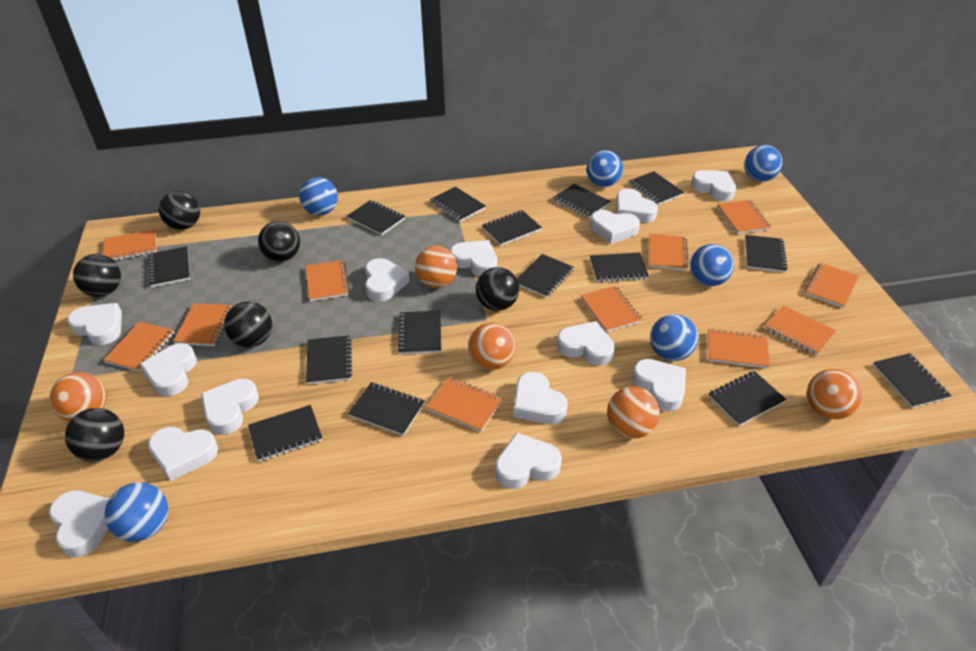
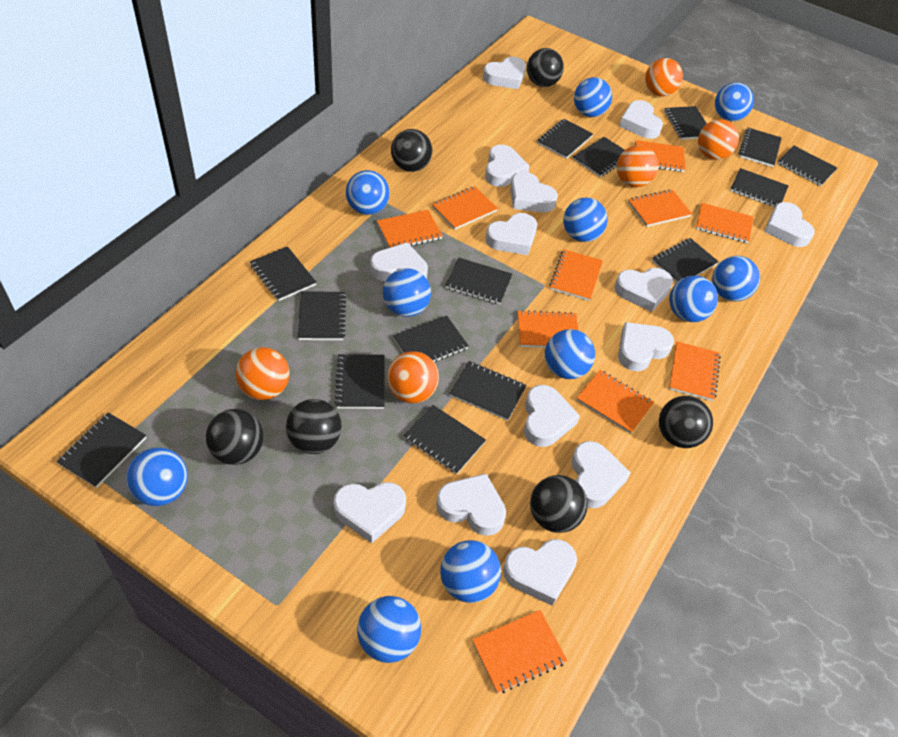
blue ball: [105,482,168,542] [299,177,338,216] [587,150,623,187] [650,314,698,361] [690,244,734,286] [744,145,783,182] = 6 -> [126,448,188,506] [346,170,390,215] [357,596,421,663] [383,268,431,317] [440,540,501,603] [545,329,595,379] [563,198,608,242] [574,77,612,117] [669,275,718,322] [712,256,760,302] [715,82,754,121] = 11
orange notebook: [103,229,157,261] [103,321,175,372] [173,303,232,346] [305,260,350,301] [427,377,503,432] [581,286,642,332] [649,234,689,271] [708,329,770,369] [718,200,771,234] [764,305,837,355] [804,263,859,308] = 11 -> [377,210,443,248] [432,186,498,230] [472,610,568,694] [517,310,579,348] [550,249,603,301] [577,370,654,434] [628,190,692,227] [635,140,685,172] [669,341,721,401] [696,203,753,243] = 10

